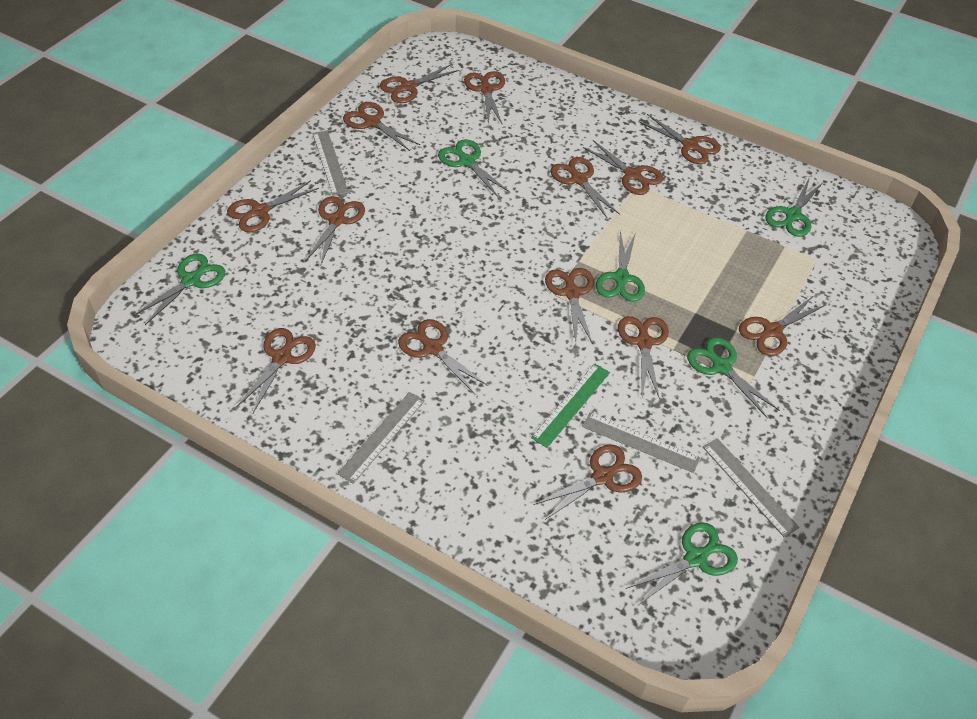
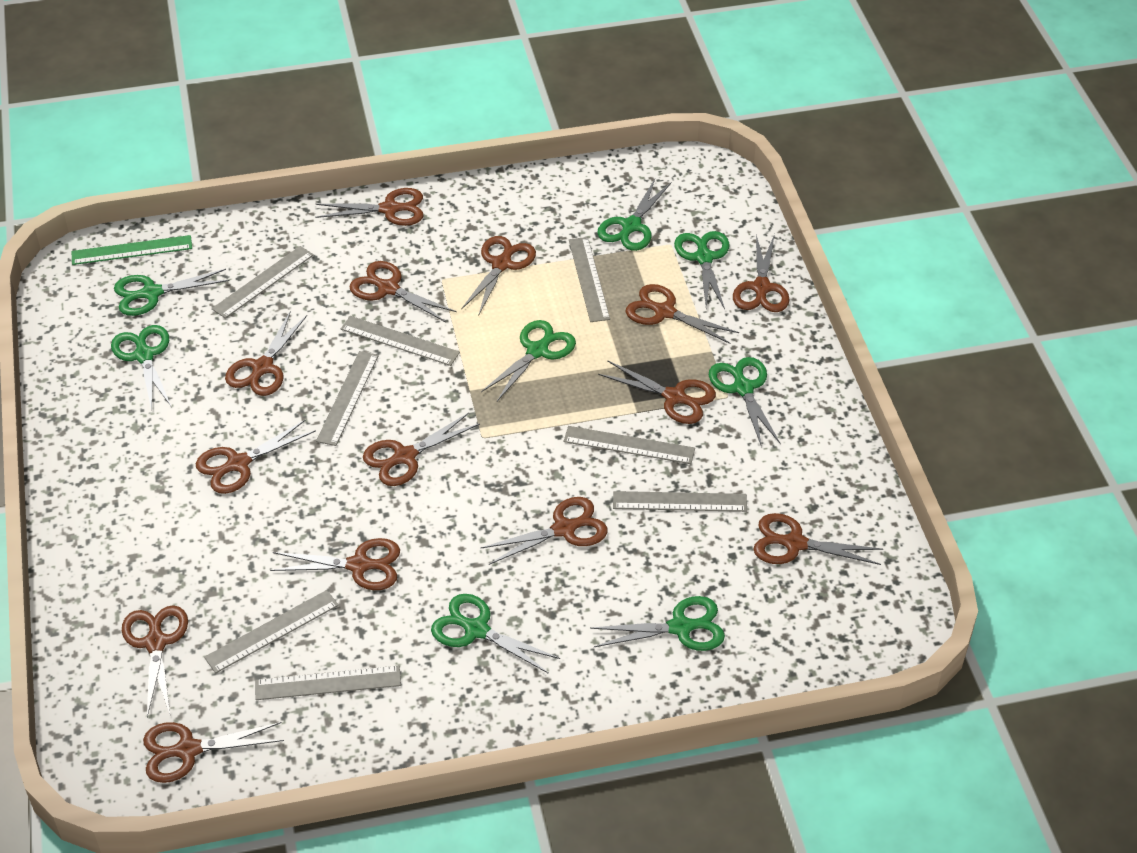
green scissors: [133,254,225,325] [438,139,510,197] [596,230,645,302] [625,522,738,606] [687,337,780,418] [765,177,823,237] = 6 -> [111,325,171,410] [114,269,230,316] [431,594,560,674] [481,320,576,401] [590,596,725,651] [597,179,671,251] [674,231,730,309] [709,357,780,447] = 8
grey ruler: [312,131,349,196] [337,392,425,484] [582,413,700,473] [703,438,799,538] = 4 -> [204,590,339,673] [212,246,314,318] [255,666,401,700] [316,351,379,446] [341,316,460,366] [563,426,695,464] [569,237,610,322] [613,491,747,512] = 8

